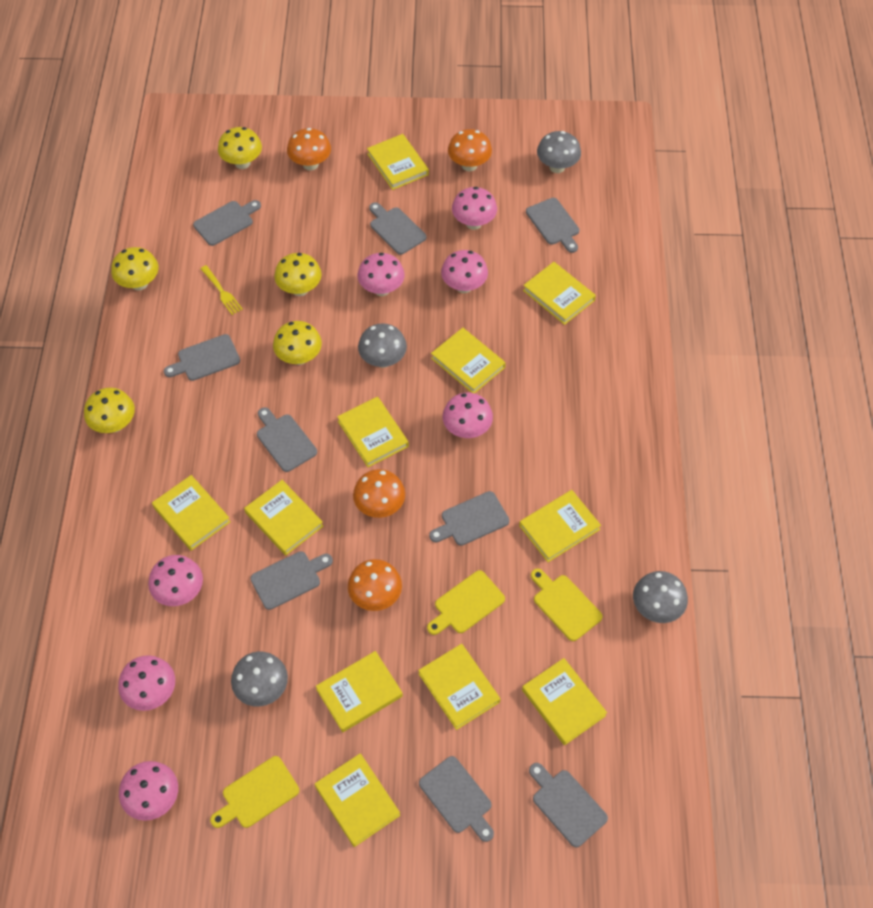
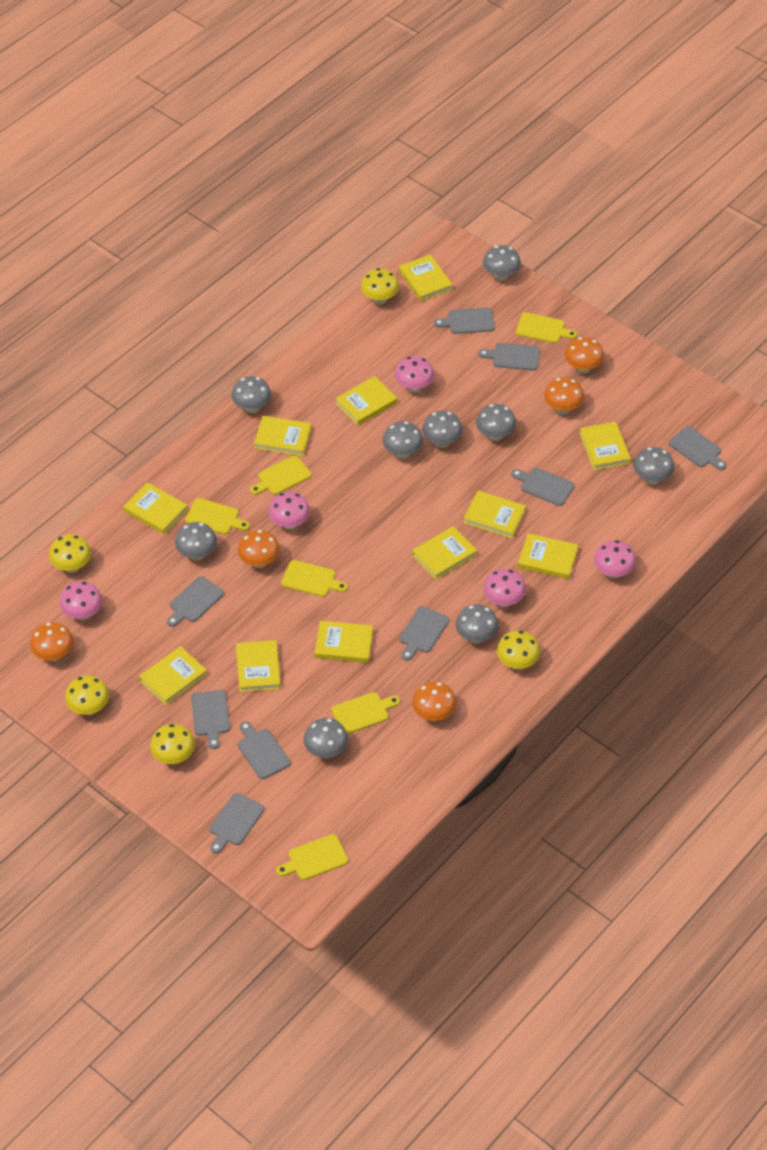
grey mushroom: [231,652,288,707] [358,323,407,368] [537,131,581,173] [633,571,688,623] = 4 -> [175,522,217,561] [231,376,271,413] [304,718,348,758] [383,421,423,459] [422,411,463,448] [456,604,499,644] [476,404,516,441] [483,245,521,281] [633,447,674,485] = 9
orange mushroom: [287,128,331,170] [348,559,402,611] [353,469,405,518] [448,129,492,171] = 4 -> [30,622,74,662] [238,530,280,568] [412,681,456,721] [544,377,584,414] [565,337,604,374] = 5
pink mushroom: [118,655,175,711] [119,761,178,821] [148,555,203,606] [358,253,404,296] [441,250,488,293] [443,393,493,438] [452,187,497,230] = 7 -> [59,581,102,620] [268,492,310,530] [395,356,434,393] [483,569,526,608] [594,540,636,579] = 5
yellow cutting board: [210,756,299,828] [427,570,505,635] [531,569,603,641] = 3 -> [185,498,250,534] [250,455,312,495] [276,834,348,880] [281,560,348,597] [331,692,400,734] [516,312,577,343] = 6
yellow fork: [201,265,243,315] = 1 -> none = 0

